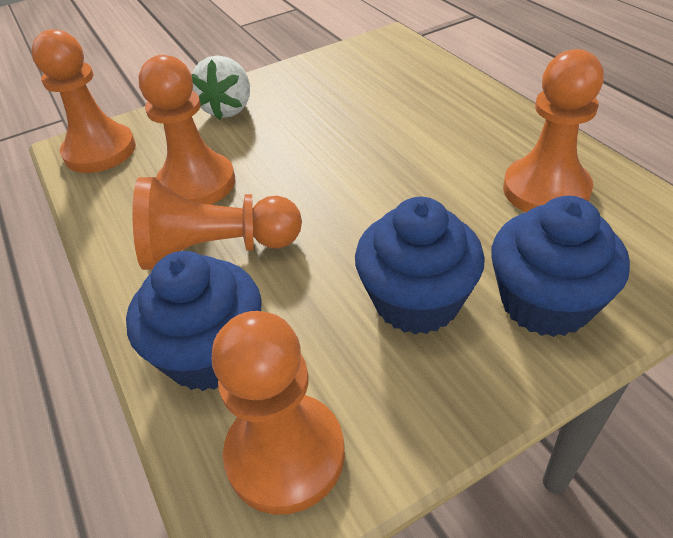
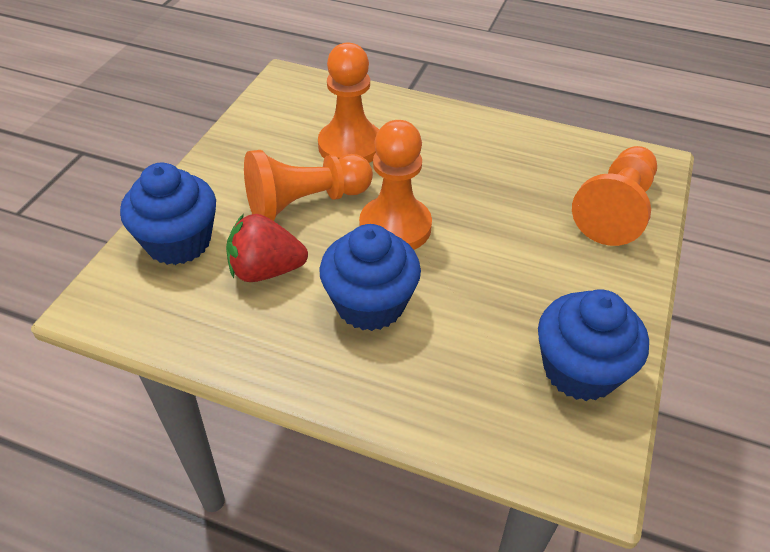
orange pawn: [31,29,136,173] [133,177,302,270] [138,55,235,205] [211,311,345,515] [503,49,604,212] = 5 -> [244,150,373,221] [318,42,379,163] [359,120,432,250] [572,146,657,246] = 4
red strawberry: none = 0 -> [226,214,308,282] = 1
white strawberry: [191,55,250,120] = 1 -> none = 0

